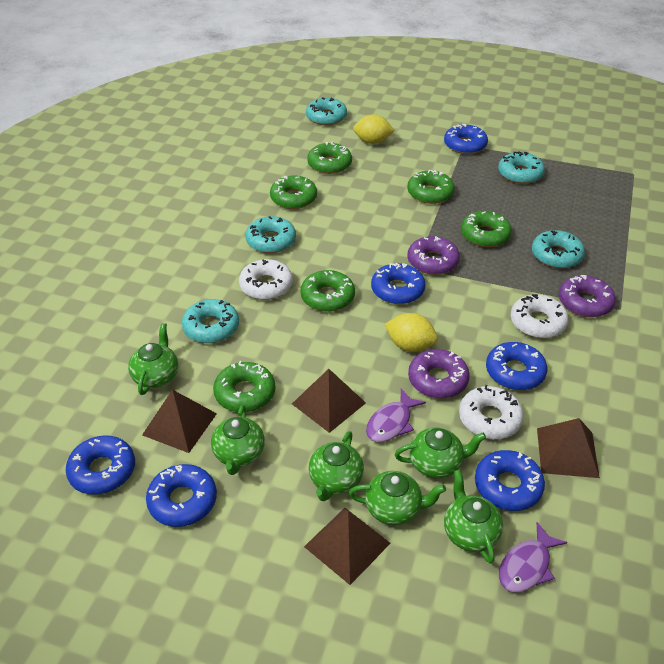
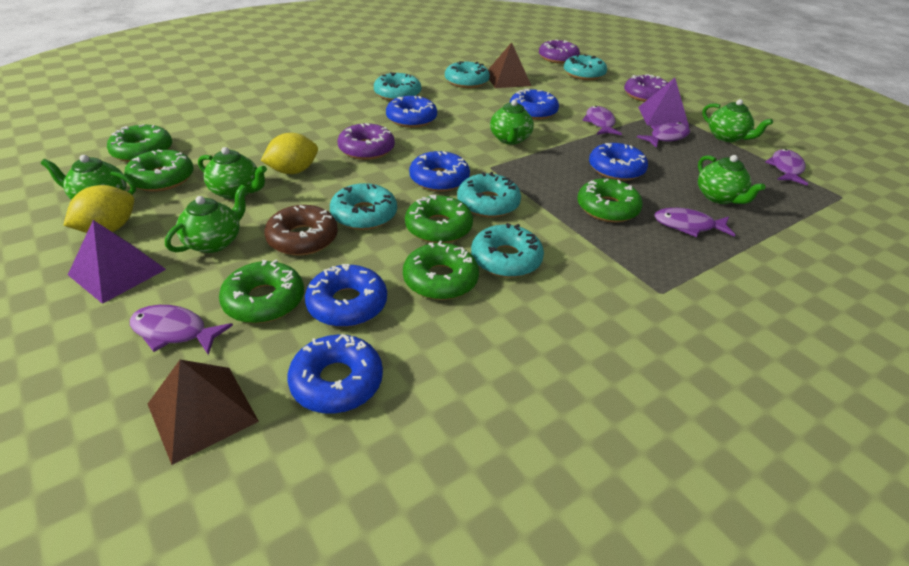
brown donut: none = 0 -> [264,205,338,256] = 1
brown pyramid: [142,389,217,453] [292,369,366,433] [304,508,391,585] [537,418,600,478] = 4 -> [148,360,259,465] [488,42,531,88] = 2
purple fish: [366,389,426,442] [499,522,567,592] = 2 -> [130,305,233,355] [582,106,622,135] [637,122,690,148] [654,208,735,237] [766,149,808,186] = 5
purple pyramid: none = 0 -> [68,220,166,304] [638,78,689,127] = 2
turquoise donut: [182,299,239,343] [245,216,296,253] [306,97,347,125] [498,151,545,184] [532,230,585,268] = 5 -> [330,183,397,230] [374,72,421,101] [445,61,490,88] [457,172,521,217] [471,223,544,278] [564,54,607,80] = 6
white donut: [239,259,293,300] [459,385,524,439] [511,294,569,338] = 3 -> none = 0

